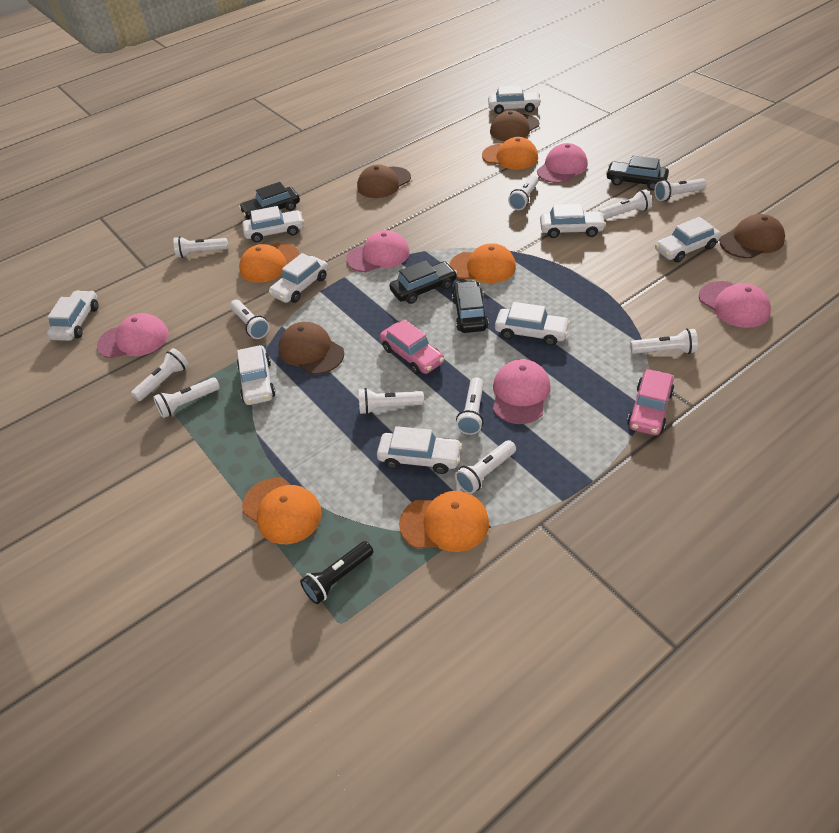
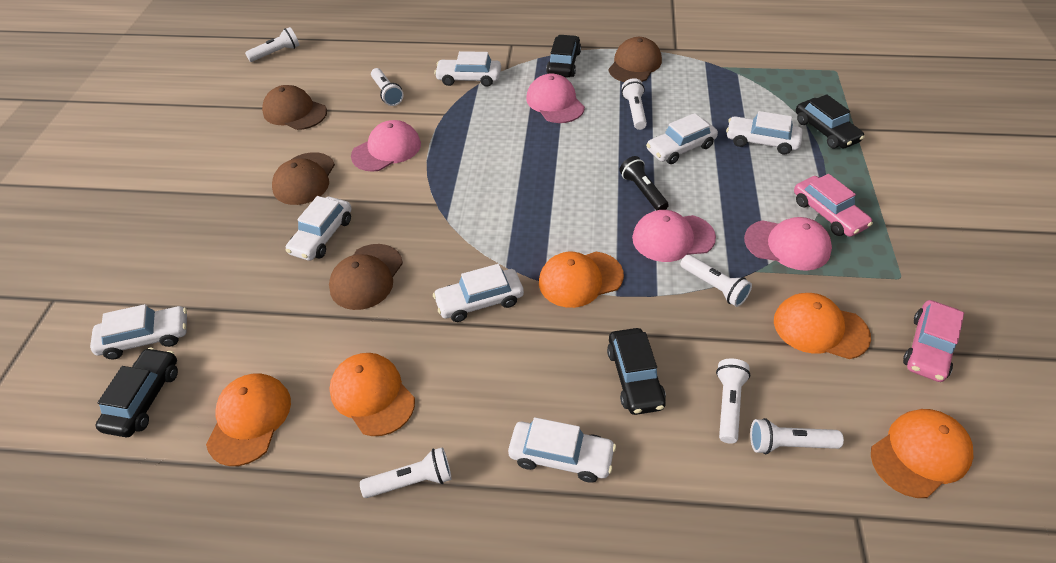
pink cap: [97,313,169,358] [346,230,409,272] [493,359,551,424] [537,143,588,183] [699,281,771,328] = 5 -> [351,120,421,172] [526,73,585,123] [632,210,716,262] [744,217,832,271] = 4
white car: [47,290,99,341] [237,345,276,405] [242,206,304,243] [269,253,328,303] [377,426,462,474] [488,85,541,114] [495,302,570,346] [540,204,606,238] [655,217,721,262] = 9 -> [90,304,187,359] [286,196,352,261] [433,264,524,322] [434,51,501,87] [508,417,616,483] [646,113,718,164] [726,111,803,154] = 7
white flashlight: [131,348,189,401] [153,377,220,418] [173,236,228,258] [230,300,270,339] [359,388,424,414] [455,440,516,494] [456,377,484,435] [508,175,539,210] [599,189,652,220] [630,328,698,354] [654,178,706,201] = 11 -> [245,27,299,62] [360,447,452,498] [371,68,404,106] [622,78,647,130] [681,255,752,307] [716,359,750,444] [750,418,844,454] = 7

